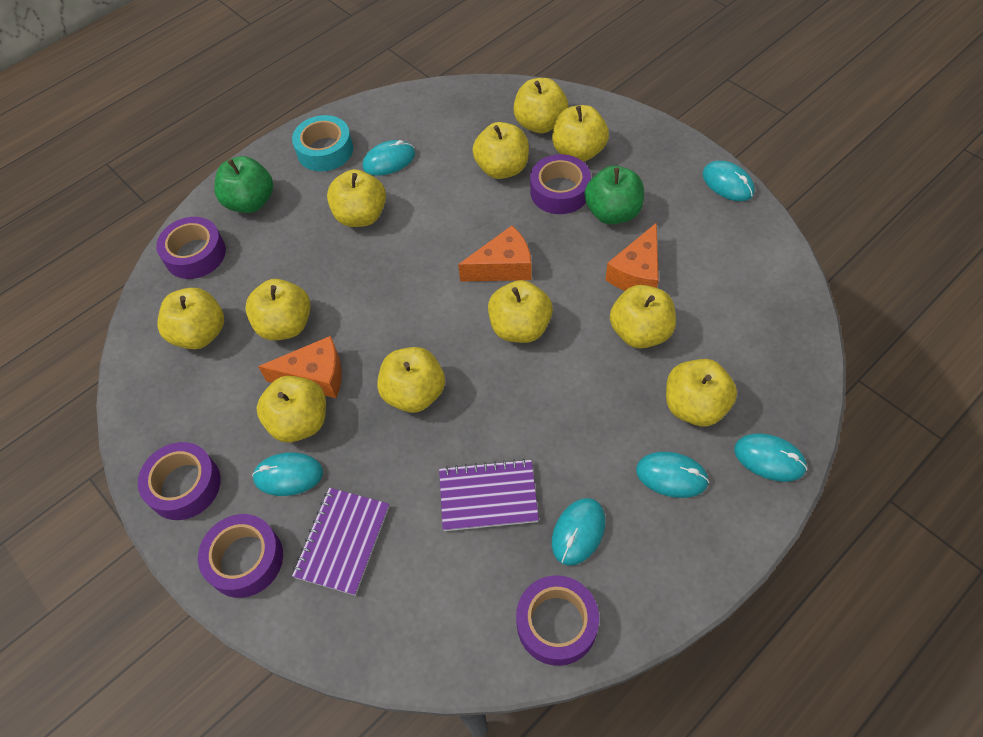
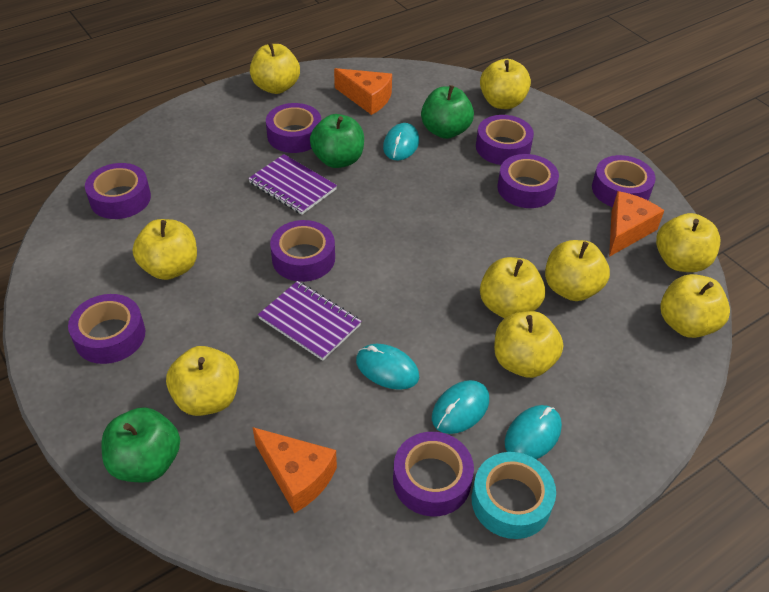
green apple: [214,156,273,213] [584,165,644,224] = 2 -> [102,407,180,483] [310,114,364,168] [421,85,474,139] = 3
purple tape: [138,442,221,520] [156,217,226,279] [198,514,283,598] [516,575,599,666] [530,154,591,214] = 5 -> [68,294,145,364] [85,163,151,219] [266,103,321,153] [270,220,335,282] [393,432,474,516] [476,115,534,165] [497,154,559,208] [592,155,656,207] = 8
turquoise mouse: [252,453,323,496] [362,140,415,176] [552,498,606,566] [636,452,709,498] [702,161,755,201] [734,433,807,482] = 6 -> [356,344,419,390] [383,123,419,161] [432,380,489,434] [505,405,562,459] = 4
yellow apple: [158,288,224,349] [245,279,311,340] [257,376,326,443] [327,169,386,227] [377,347,445,413] [472,122,529,179] [488,280,553,343] [513,78,568,133] [552,105,609,162] [610,285,676,349] [666,359,737,426] = 11 -> [133,219,197,280] [166,346,239,416] [250,42,300,94] [480,59,531,109] [480,257,545,318] [494,311,563,378] [545,240,610,301] [656,213,720,272] [660,274,730,338] = 9

